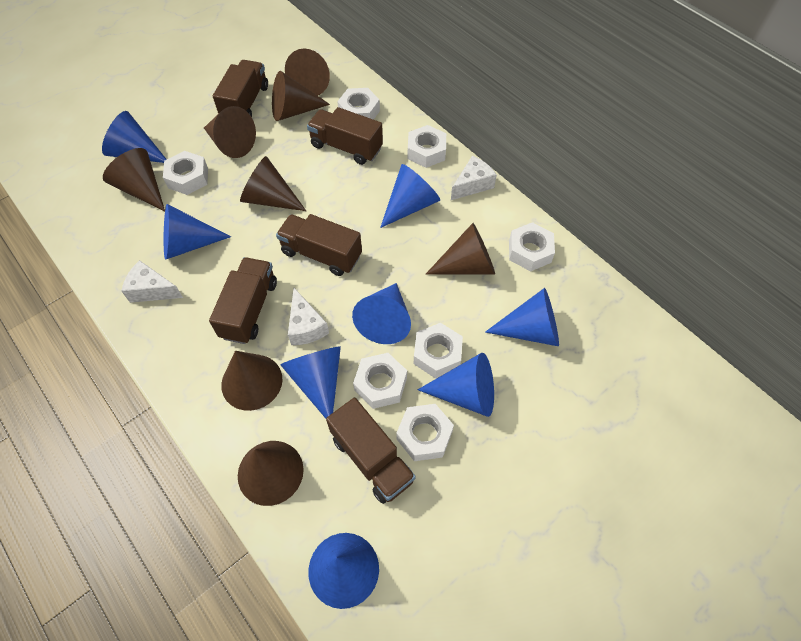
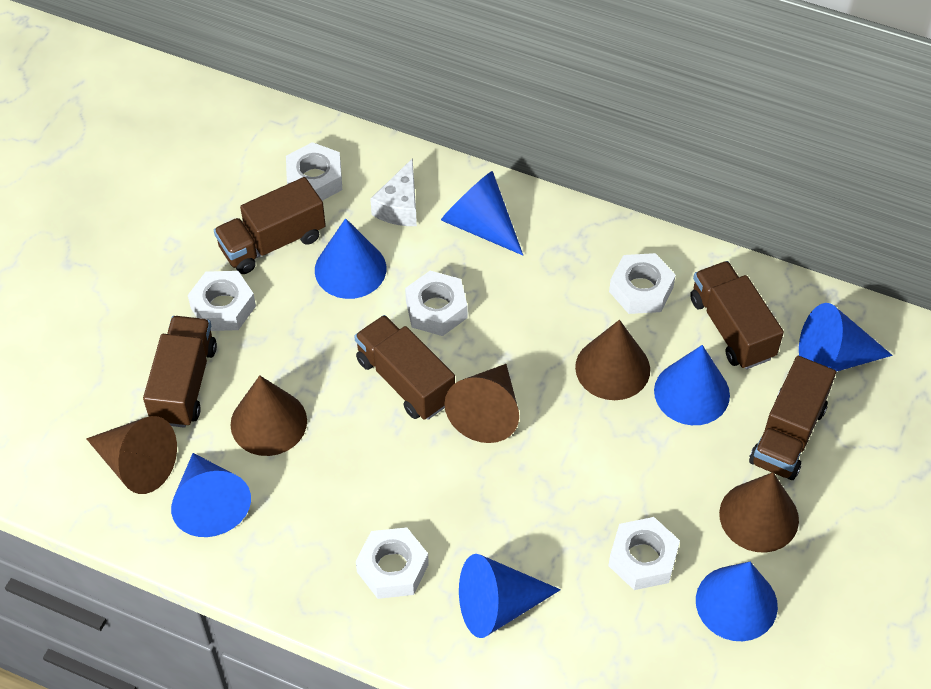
blue cone: [102,111,167,163] [164,204,231,260] [281,346,341,418] [309,533,379,609] [352,283,411,344] [380,164,440,228] [417,353,494,417] [485,288,559,346] = 8 -> [171,453,251,537] [315,218,386,299] [441,171,523,255] [459,554,561,638] [654,345,730,425] [696,562,778,641] [799,303,893,372] = 7
brown cone: [103,148,165,211] [204,106,256,158] [221,351,282,411] [238,441,304,506] [240,156,306,211] [272,71,330,121] [285,49,330,96] [426,223,495,275] = 8 -> [86,416,177,494] [230,375,307,456] [444,364,519,443] [575,320,650,400] [719,472,799,553] = 5
white cheese: [121,260,183,303] [288,288,329,345] [451,156,497,200] = 3 -> [370,158,417,226] = 1
white nut: [163,151,208,195] [337,88,380,120] [353,353,407,409] [396,404,454,461] [408,125,446,168] [414,323,463,379] [509,222,555,271] = 7 -> [188,271,256,331] [286,142,342,201] [356,527,429,599] [405,271,467,336] [608,517,680,590] [609,253,676,314] = 6

